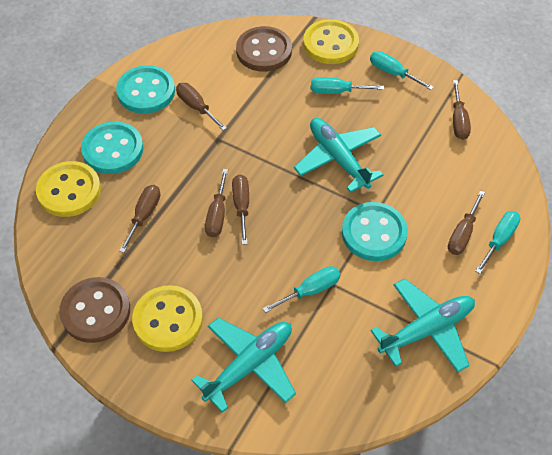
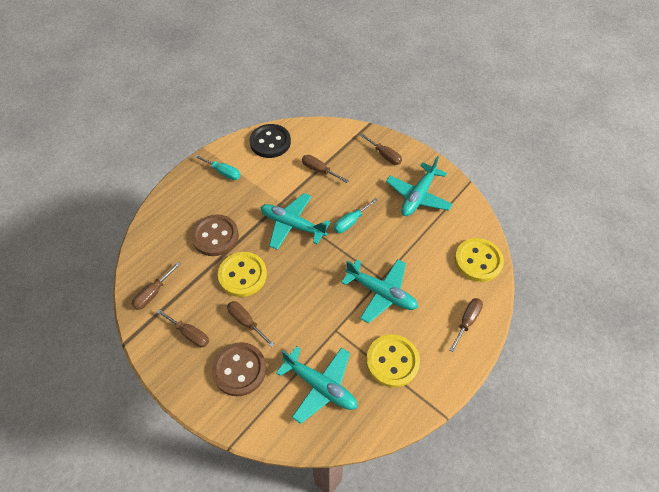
black button: none = 0 -> [249,124,291,158] = 1
turquoise button: [81,121,143,174] [116,65,175,114] [342,202,408,261] = 3 -> none = 0
turquoise plane: [191,318,296,413] [294,118,383,193] [371,278,475,373] = 3 -> [260,193,331,250] [276,346,357,424] [341,259,418,324] [386,156,453,216] = 4
turquoise screwdriver: [263,266,340,313] [311,77,384,94] [370,51,434,90] [475,211,521,274] = 4 -> [194,154,241,180] [333,198,378,233] = 2

